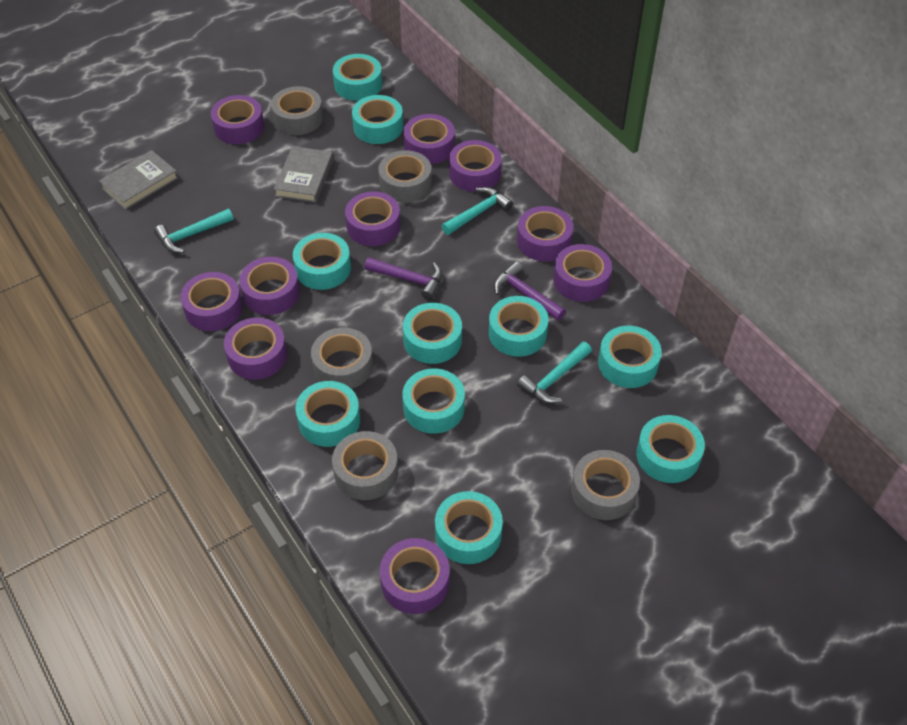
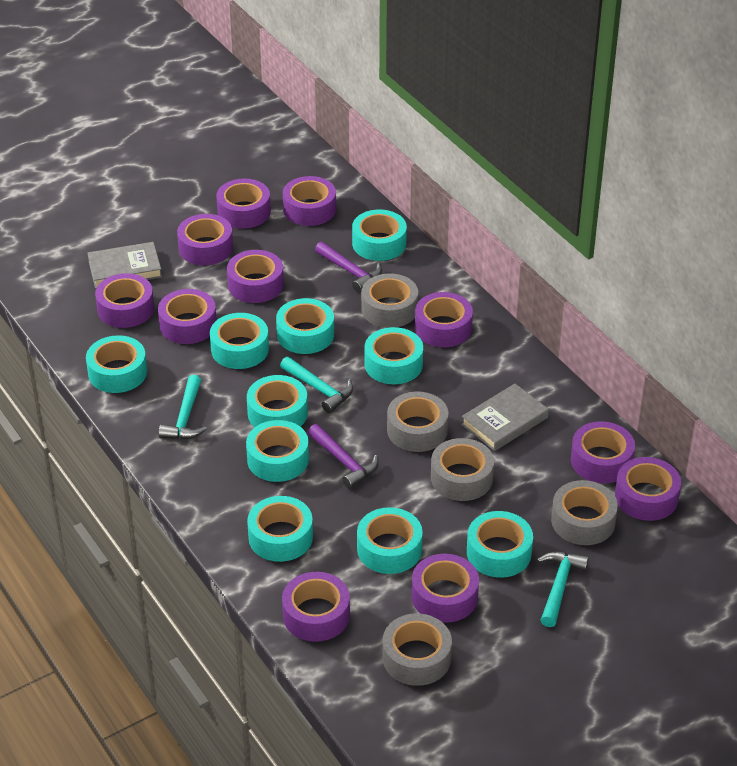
purple tape: [180,272,243,331] [211,95,264,144] [224,318,287,380] [239,257,300,315] [345,192,401,246] [380,538,450,614] [403,114,455,164] [449,140,502,192] [517,206,573,262] [553,244,612,302] = 10 -> [95,273,154,328] [158,289,216,344] [177,214,233,265] [216,179,271,229] [227,250,284,303] [282,572,350,642] [283,176,336,226] [411,554,479,623] [415,292,473,347] [571,421,635,483] [615,457,681,521] = 11

